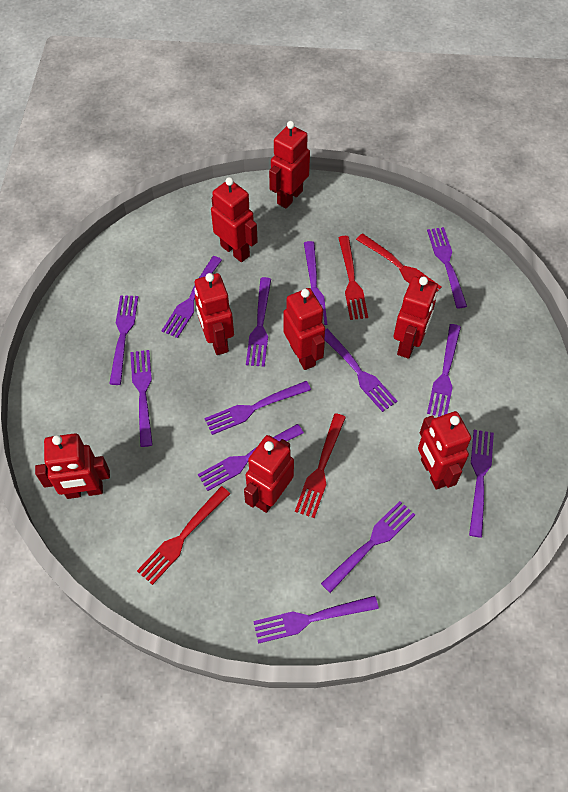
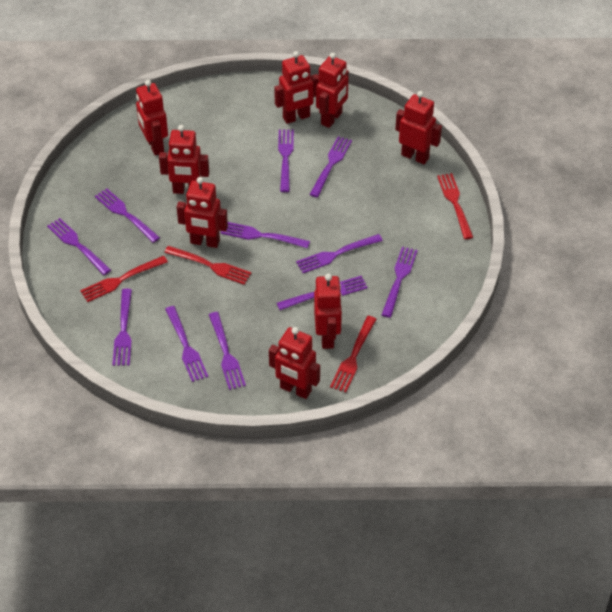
purple fork: [109,295,138,385] [130,350,153,447] [161,256,222,338] [198,424,304,491] [205,381,311,435] [246,277,271,367] [253,596,379,644] [304,241,327,325] [321,501,415,593] [324,329,398,412] [427,227,467,309] [427,324,461,417] [469,430,494,538] = 13 -> [47,218,111,275] [95,188,160,243] [112,289,132,366] [165,306,208,382] [209,312,246,390] [221,222,310,248] [277,276,368,310] [278,129,294,192] [296,234,383,273] [309,136,352,198] [381,247,418,318] = 11

